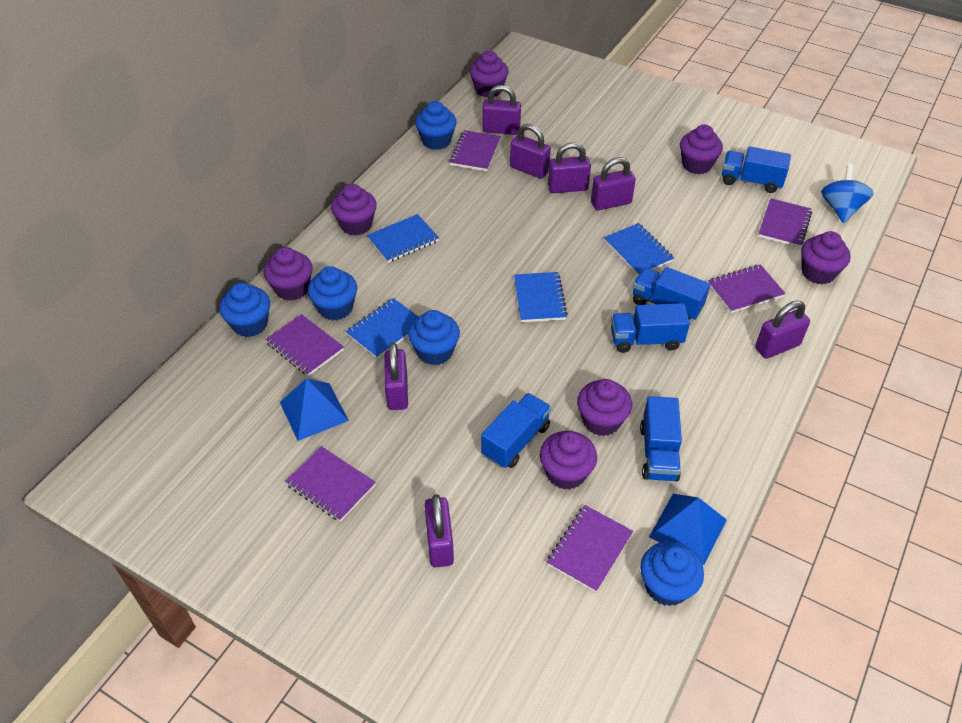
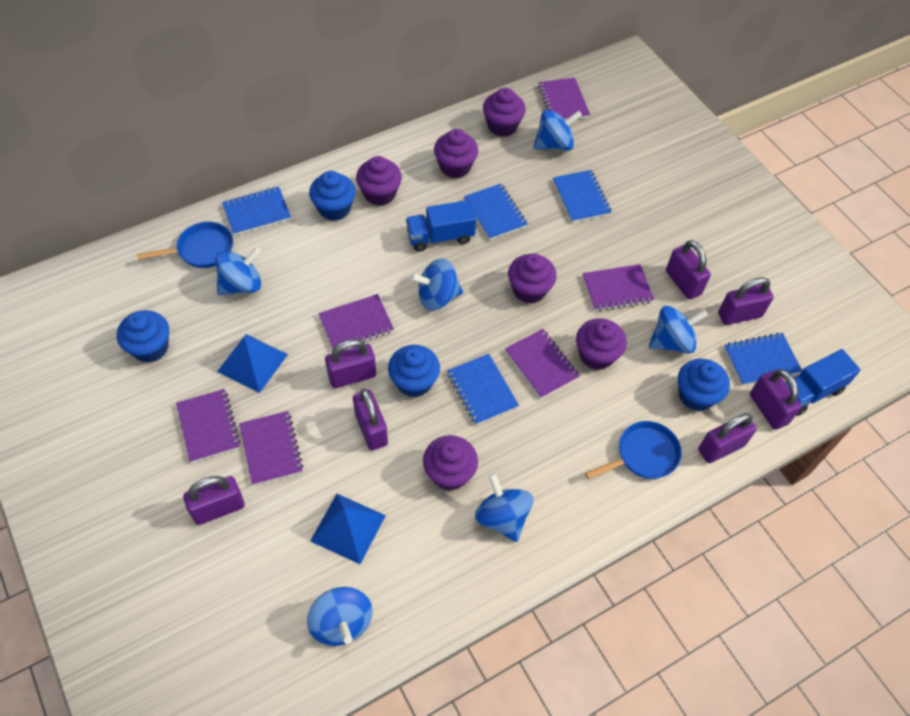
blue cupcake: [219,283,270,337] [308,266,357,320] [408,310,460,365] [415,101,457,150] [640,541,704,606] = 5 -> [117,310,169,362] [309,171,356,221] [388,345,440,397] [678,359,730,411] = 4
blue notebook: [346,298,418,359] [367,214,439,263] [514,272,568,322] [604,223,674,275] = 4 -> [222,186,291,236] [447,354,519,425] [464,183,528,240] [553,170,611,223] [724,333,802,386] = 5
blue pan: none = 0 -> [137,222,233,268] [585,421,682,479] = 2
blue spinning top: [821,164,874,223] = 1 -> [215,247,261,295] [307,587,373,646] [410,258,463,311] [475,473,533,542] [534,110,582,151] [649,306,708,353] = 6
blue truck: [481,393,551,468] [611,303,690,353] [633,267,710,321] [640,396,682,481] [722,147,791,193] = 5 -> [406,200,476,252] [785,349,861,416] = 2
purple cupcake: [264,247,313,301] [331,184,377,235] [470,51,509,98] [540,431,597,490] [577,379,632,436] [680,125,723,174] [801,231,851,284] = 7 -> [356,156,402,206] [423,435,478,490] [434,129,478,179] [483,88,526,137] [508,254,556,304] [576,318,627,370] = 6

